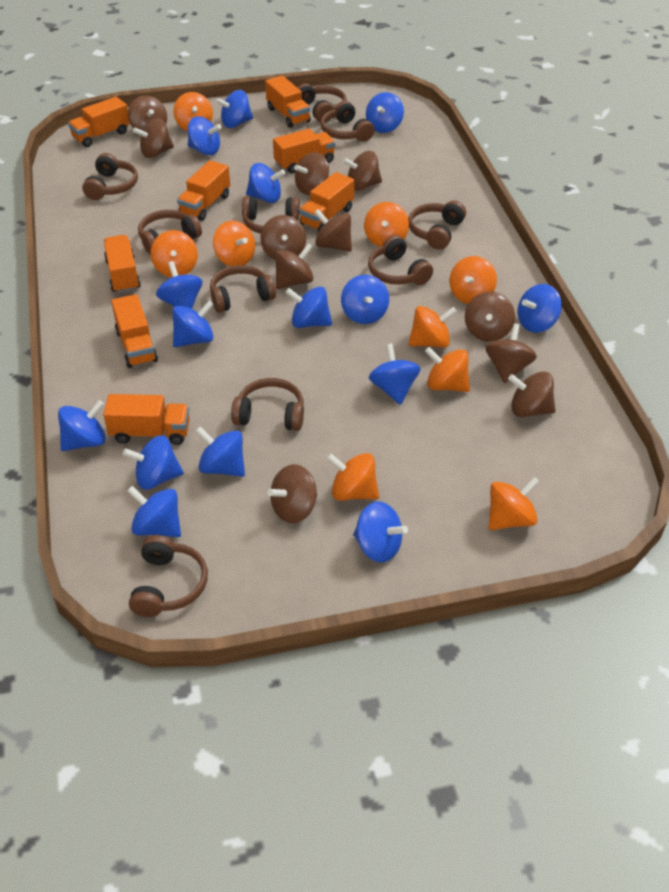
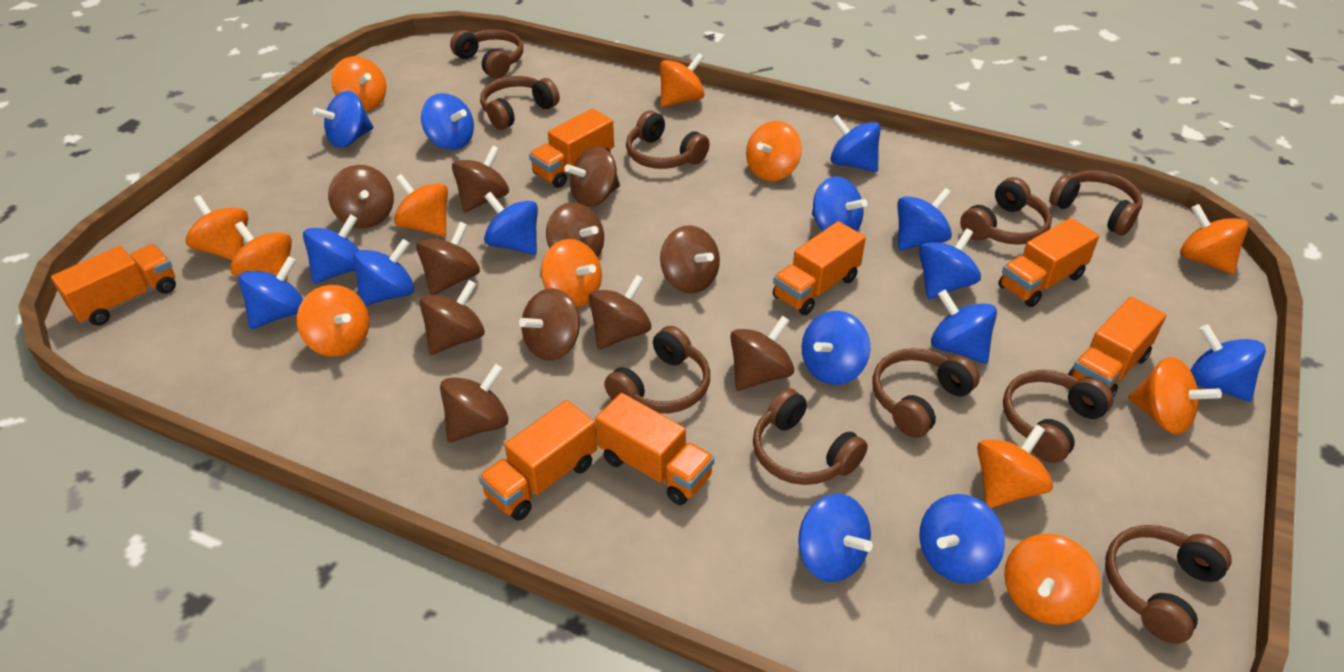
orange spinning top: [151,230,198,277] [173,92,213,131] [213,221,255,266] [326,453,379,501] [364,202,409,247] [408,306,457,348] [425,347,470,392] [449,256,497,304] [489,477,540,530] = 9 -> [186,195,248,260] [230,221,292,281] [297,285,369,357] [331,56,386,111] [394,174,448,237] [541,239,602,307] [660,53,704,107] [746,121,802,181] [977,424,1053,508] [1004,534,1101,625] [1128,357,1222,435] [1180,204,1248,274] = 12
orange truck: [68,97,130,147] [103,394,190,445] [104,235,141,293] [111,294,158,368] [177,160,230,221] [265,75,311,128] [273,128,335,173] [299,172,354,231] = 8 -> [51,244,176,326] [479,400,597,521] [529,108,614,188] [595,393,714,505] [773,221,866,315] [998,218,1099,307] [1068,297,1166,398] = 7

